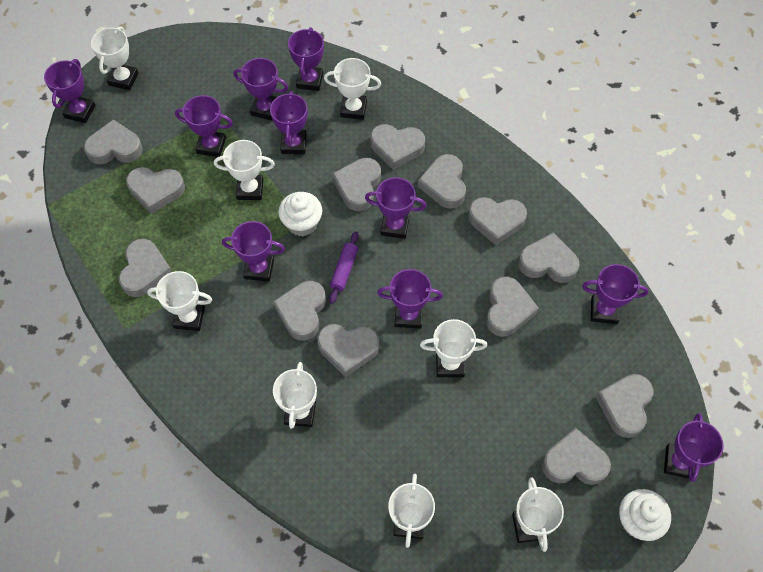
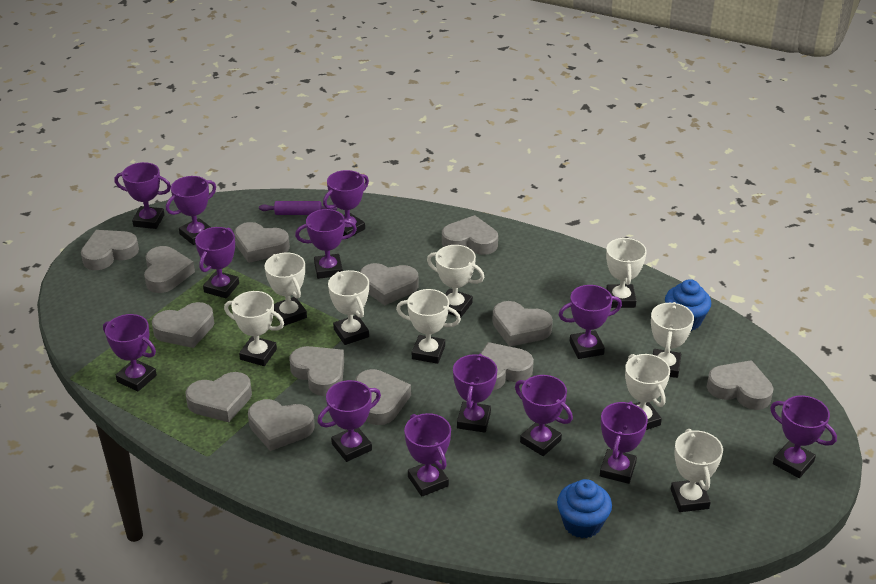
blue cupcake: none = 0 -> [557,479,612,538] [665,279,711,331] = 2
purple trophy: [44,59,95,123] [175,95,233,157] [222,221,285,282] [234,58,288,121] [270,91,308,154] [288,27,324,91] [365,177,427,239] [377,269,443,328] [582,264,649,324] [664,413,724,482] = 10 -> [103,314,157,392] [114,162,171,229] [166,176,216,245] [195,227,239,299] [295,209,357,279] [318,380,381,462] [323,170,369,239] [404,413,451,497] [453,354,497,433] [515,375,573,456] [559,285,622,359] [600,401,648,484] [770,395,837,478] = 13
white cupcake: [278,192,322,236] [619,489,671,541] = 2 -> none = 0
white trophy: [91,26,139,90] [147,271,212,331] [214,140,275,200] [273,362,317,429] [324,58,381,120] [388,474,435,548] [420,319,487,377] [512,478,564,552] = 8 -> [224,291,284,366] [264,253,307,326] [328,270,369,345] [396,289,461,364] [427,245,485,318] [606,237,647,308] [625,354,670,430] [651,302,694,378] [671,429,723,512] = 9

